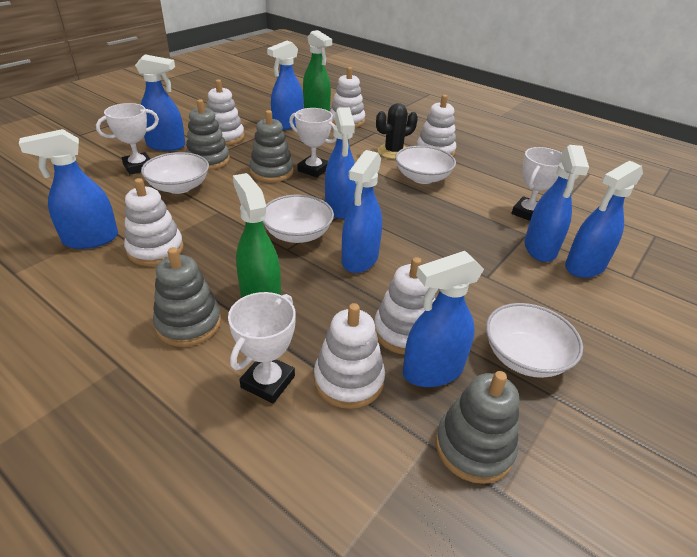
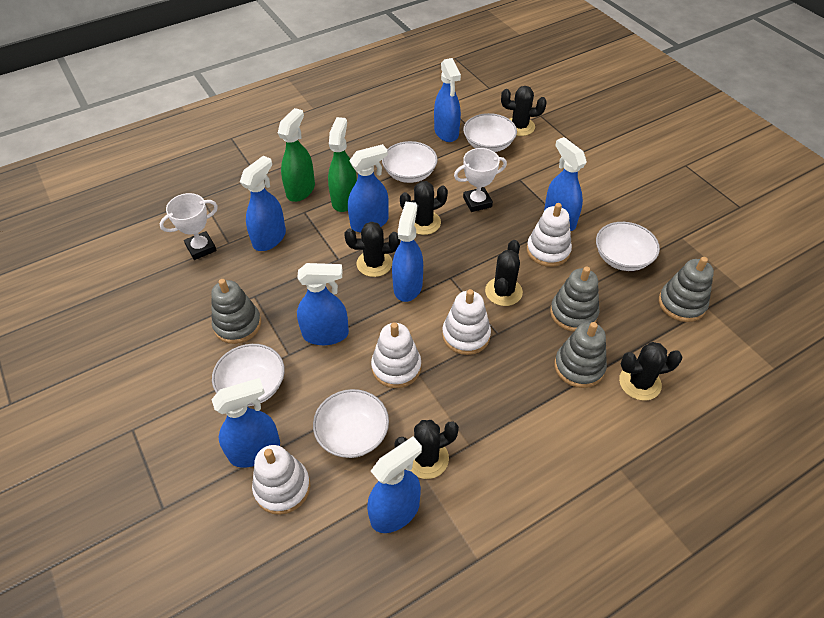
black cactus: [376,103,418,159] = 1 -> [345,222,400,277] [394,420,459,479] [400,181,448,235] [485,240,523,306] [501,86,547,136] [619,342,682,401] = 6
white bowl: [141,152,209,194] [262,194,334,243] [395,146,456,184] [486,303,583,378] = 4 -> [212,344,285,406] [313,389,389,458] [382,141,438,183] [463,113,517,152] [596,222,660,271] = 5
white stacking toy: [124,178,184,266] [207,79,244,145] [314,303,385,409] [330,67,365,127] [374,257,435,355] [417,95,456,156] = 6 -> [252,445,310,515] [371,322,421,388] [442,289,491,355] [527,203,572,267] = 4
white trophy: [96,103,159,175] [228,292,296,404] [289,108,337,178] [511,147,562,221] = 4 -> [159,193,218,260] [454,148,507,212] = 2

